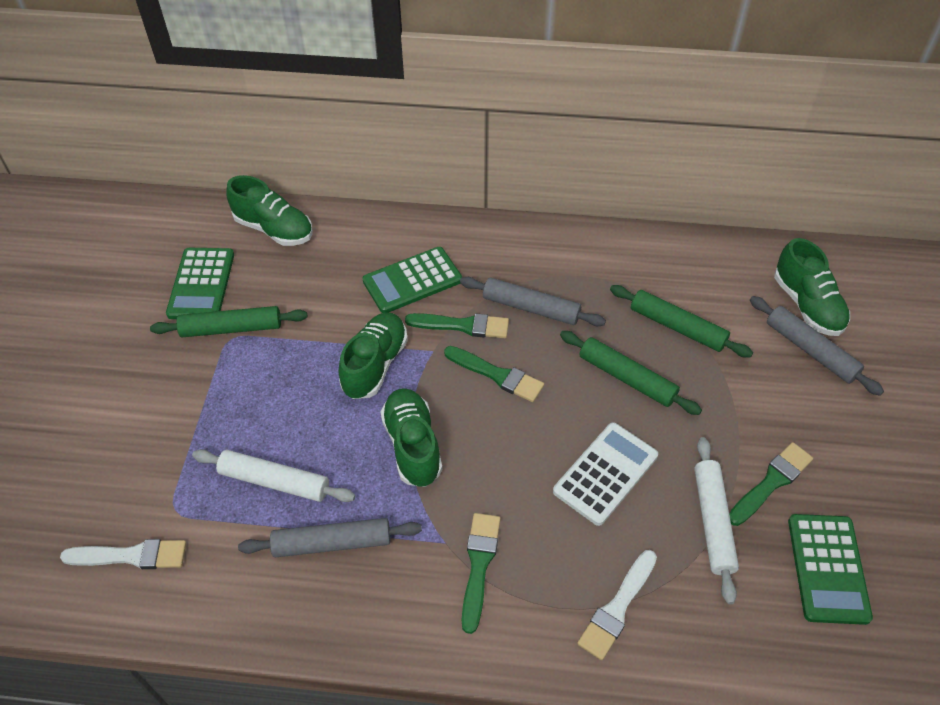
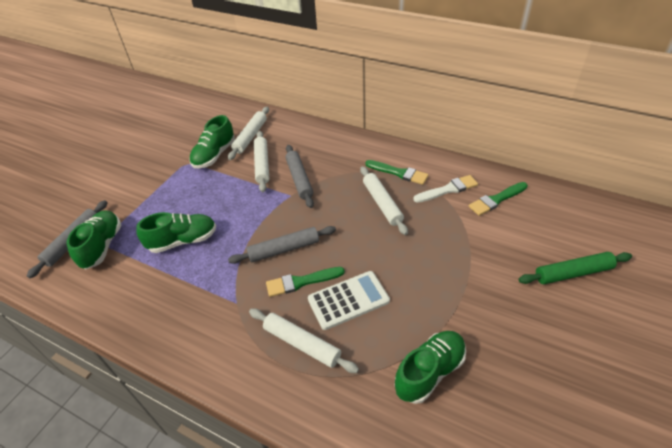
green brush: [405,313,509,338] [444,346,544,402] [462,513,501,634] [729,442,813,526] = 4 -> [266,267,345,297] [365,160,429,185] [469,182,528,216] = 3
green calculator: [166,248,234,319] [362,247,462,313] [788,514,873,625] = 3 -> none = 0
green rolling pin: [150,306,307,337] [560,331,702,415] [610,285,753,358] = 3 -> [519,252,632,284] = 1
white brush: [60,539,186,569] [577,550,657,660] = 2 -> [413,175,478,203] = 1
white rolling pin: [192,449,355,502] [694,437,739,604] = 2 -> [228,106,269,160] [249,308,359,373] [254,131,269,192] [360,166,408,235] = 4

